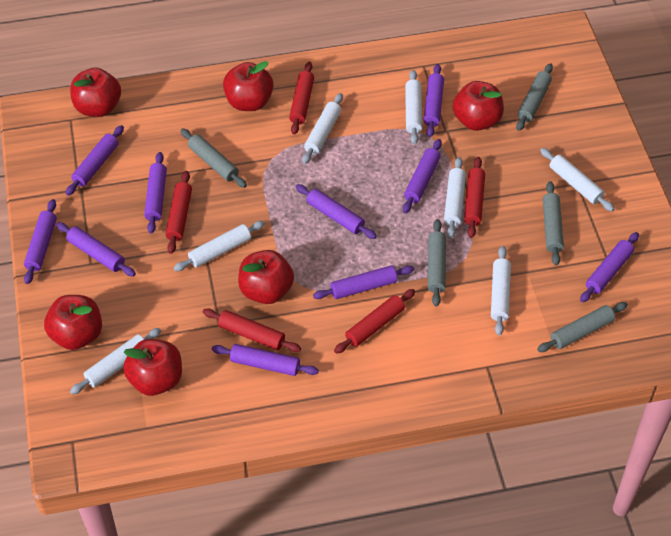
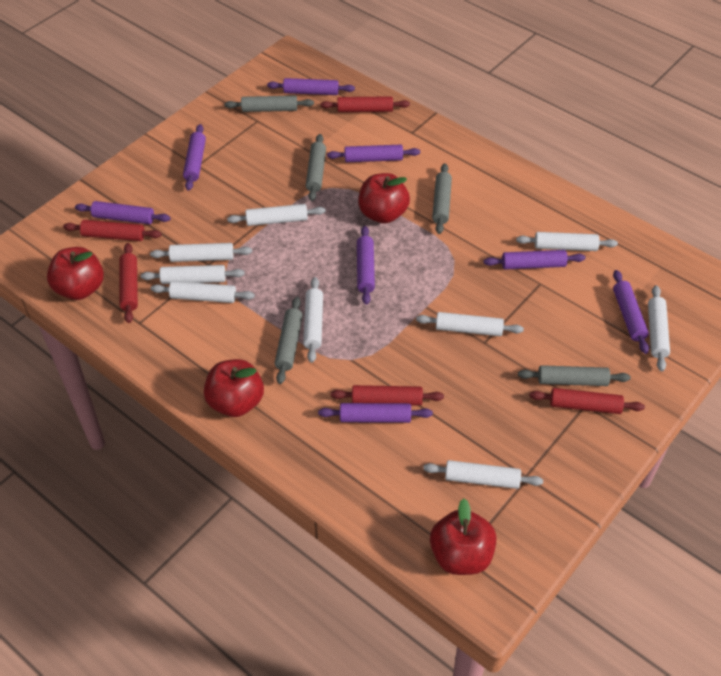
purple rolling pin: [24,199,57,284] [56,222,136,277] [66,125,124,196] [144,152,167,233] [212,344,319,376] [296,184,377,239] [313,265,414,299] [403,139,442,213] [423,64,444,137] [580,232,639,302] = 10 -> [75,201,171,224] [183,124,206,191] [267,78,355,95] [318,403,433,423] [327,145,420,162] [357,226,375,305] [484,250,586,270] [613,270,649,354] = 8
red apple: [44,295,102,350] [70,68,121,117] [123,339,182,396] [223,61,274,111] [238,250,294,304] [453,81,504,131] = 6 -> [47,247,104,300] [204,359,264,417] [358,173,410,223] [430,499,496,575] = 4
white rolling pin: [70,328,161,395] [174,221,265,271] [302,93,343,164] [405,70,422,144] [444,157,466,238] [491,246,511,335] [540,148,614,211] = 7 -> [141,265,245,284] [150,243,252,262] [151,281,255,303] [227,204,326,226] [303,277,323,363] [416,312,524,336] [423,460,543,489] [516,232,618,251] [648,285,670,372] = 9

